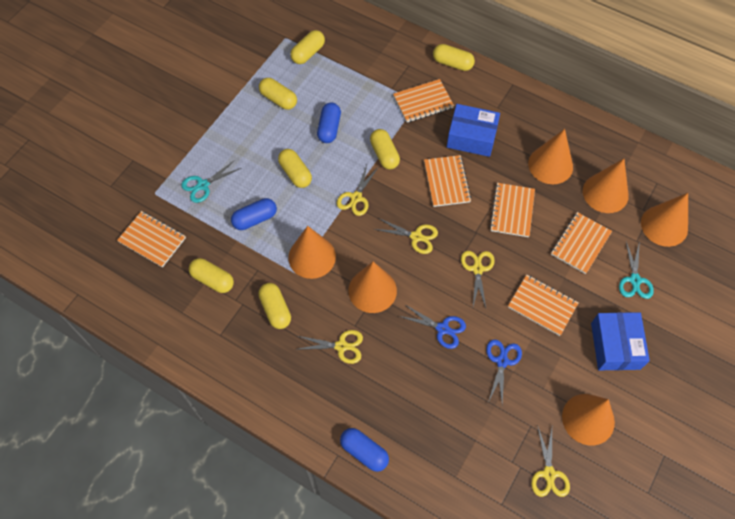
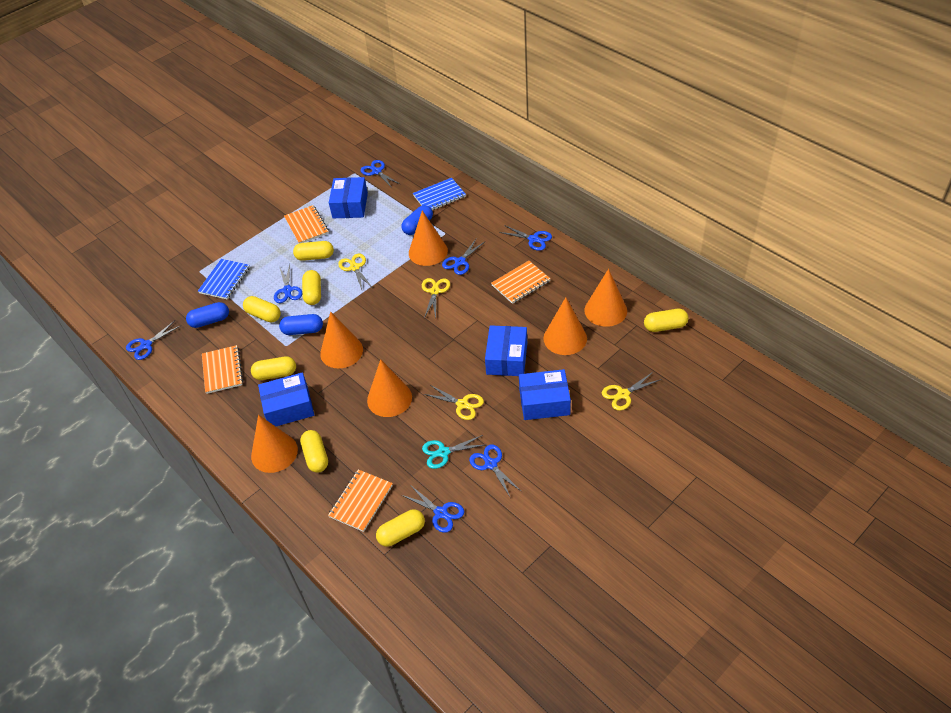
blue box: [447,104,500,157] [591,312,650,370] = 2 -> [258,373,314,426] [329,177,368,218] [485,325,527,376] [519,369,571,420] = 4
blue notebook: none = 0 -> [198,259,250,300] [413,178,466,210] = 2
blue scissors: [399,304,466,349] [486,339,522,405] = 2 -> [126,321,180,360] [274,264,302,303] [361,160,400,188] [402,485,464,533] [442,239,486,275] [469,444,522,497] [499,225,552,251] = 7
orange notebook: [117,211,186,268] [393,79,454,122] [424,155,472,207] [489,183,535,237] [508,275,579,336] [551,212,612,274] = 6 -> [202,345,243,394] [284,205,329,243] [328,469,393,532] [491,261,551,304] = 4
turquoise scissors: [181,160,241,203] [619,241,654,299] = 2 -> [422,435,485,469] = 1
yellow scissors: [295,330,363,364] [336,165,378,216] [374,218,438,254] [461,251,495,308] [531,425,570,497] = 5 -> [338,254,373,290] [422,278,450,318] [424,385,484,420] [602,372,661,411] = 4

